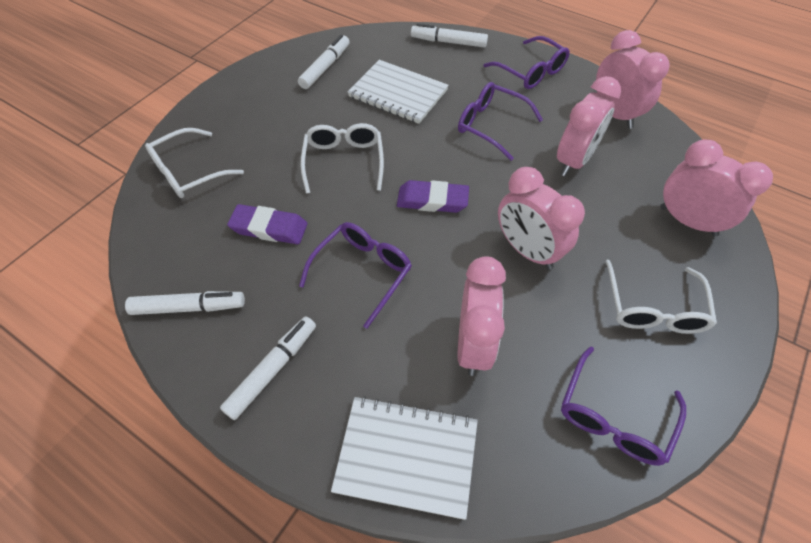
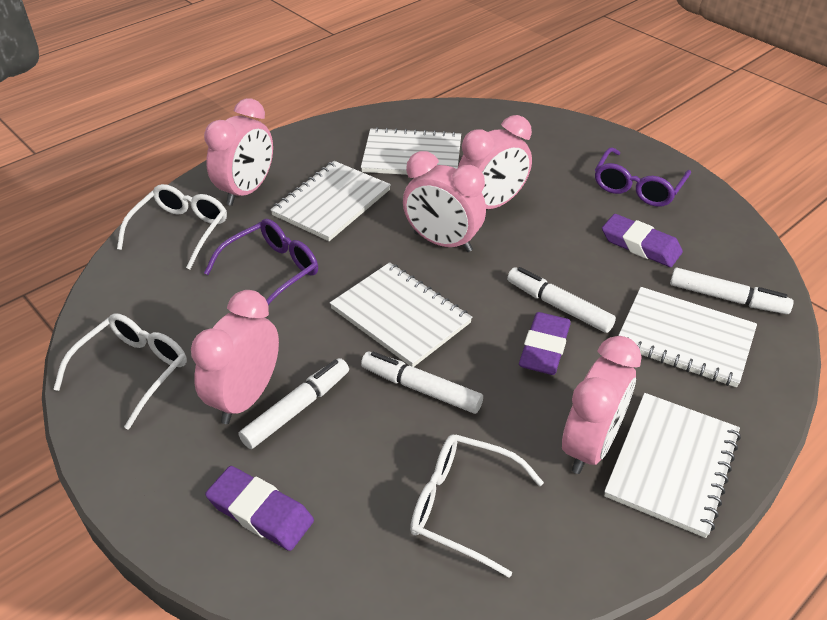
purple eraser: [227,204,308,244] [397,180,469,213] = 2 -> [205,466,314,551] [519,312,571,375] [602,214,683,267] = 3
purple glasses: [299,222,412,329] [458,82,543,161] [483,36,570,89] [561,346,686,466] = 4 -> [204,219,318,305] [595,147,691,207] = 2
white notebook: [331,396,478,520] [348,60,449,124] = 2 -> [270,161,391,241] [330,262,472,367] [361,127,461,175] [604,393,741,538] [618,287,757,387] = 5

